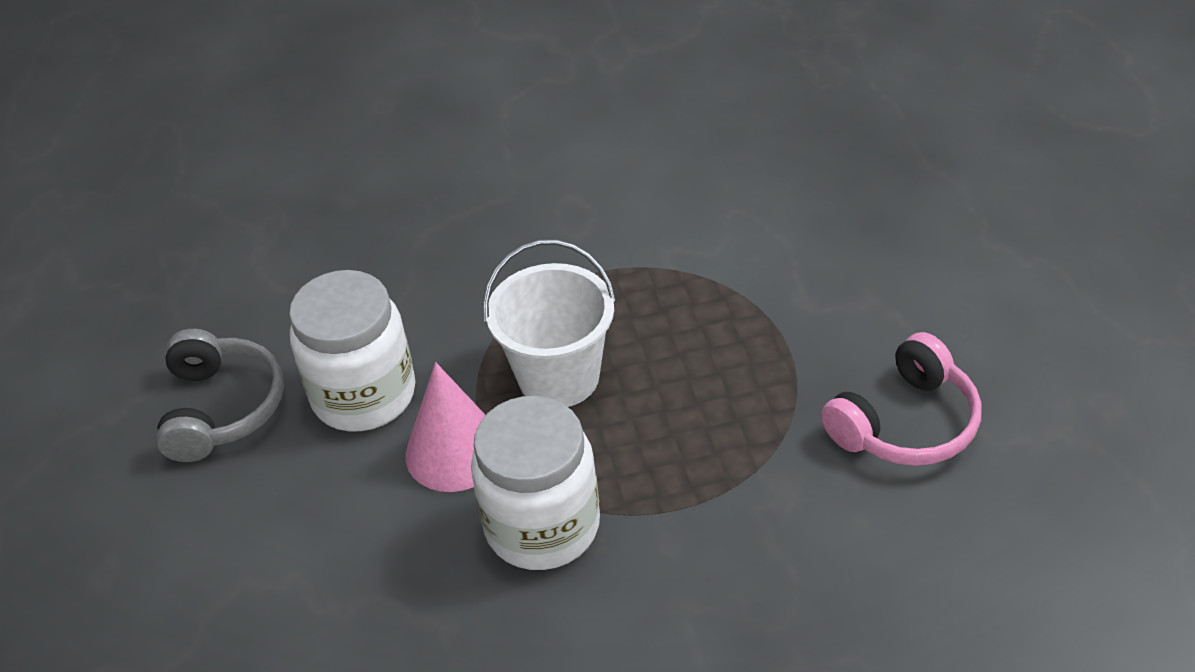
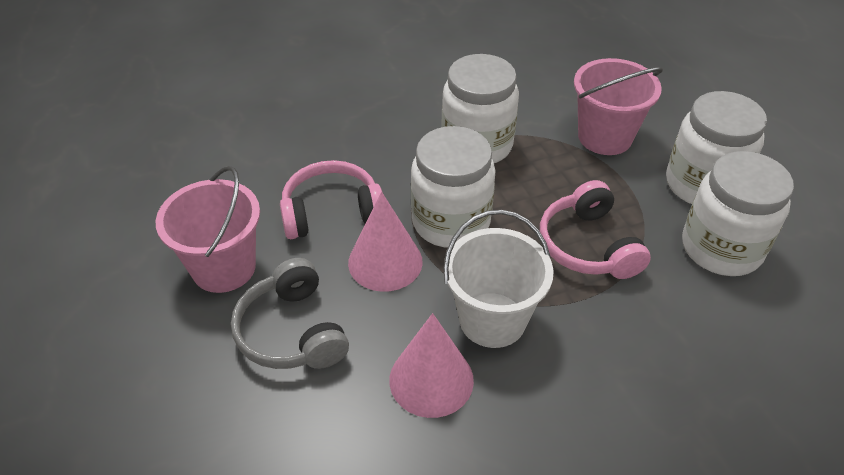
pink bucket: none = 0 -> [156,166,260,293] [574,58,663,155] = 2
pink cone: [405,362,485,492] = 1 -> [348,192,423,292] [389,313,474,418] = 2
pink headphones: [821,332,981,466] = 1 -> [280,160,383,239] [540,180,651,279] = 2
white jar: [289,270,415,431] [471,396,600,570] = 2 -> [411,126,496,248] [441,54,519,163] [666,91,767,204] [682,151,794,276] = 4

